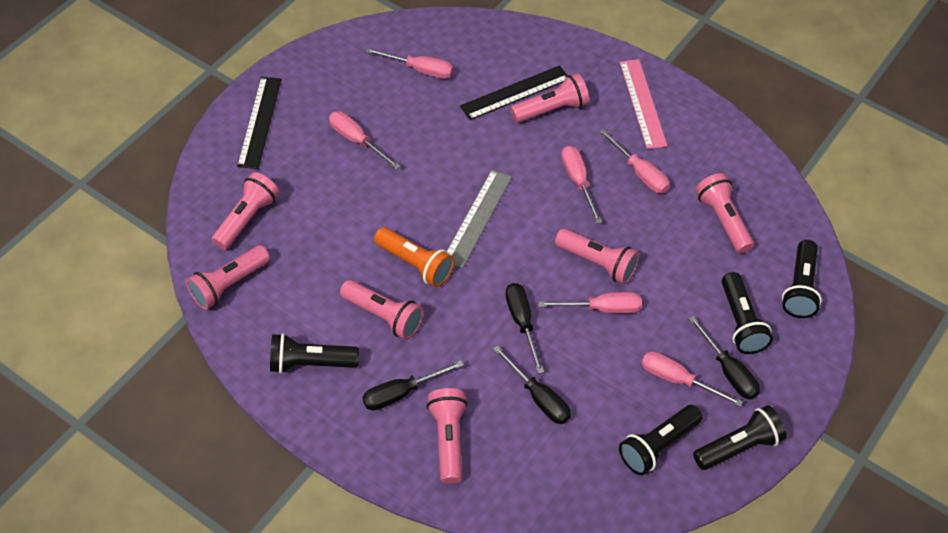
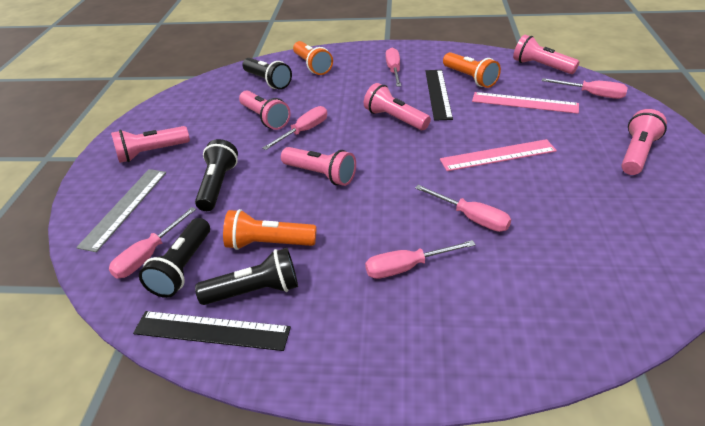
black flashlight: [270,333,359,374] [619,405,702,475] [693,405,787,470] [722,272,773,354] [782,240,822,318] = 5 -> [139,218,210,298] [195,139,238,211] [195,248,298,305] [242,58,292,90] = 4
black screwdriver: [362,360,464,410] [493,345,571,424] [505,283,544,374] [688,316,760,400] = 4 -> none = 0
orange flashlight: [374,227,454,287] = 1 -> [223,209,317,250] [293,41,333,75] [443,52,501,88] = 3
pink flashlight: [186,245,270,310] [212,172,280,250] [340,280,424,340] [426,388,468,484] [510,74,589,123] [555,229,639,284] [695,173,754,253] = 7 -> [111,126,190,163] [239,91,291,130] [281,147,356,186] [364,83,431,130] [513,35,580,74] [621,109,667,175] = 6
pink ruler: [619,59,667,149] = 1 -> [440,139,557,171] [472,92,579,114] = 2

